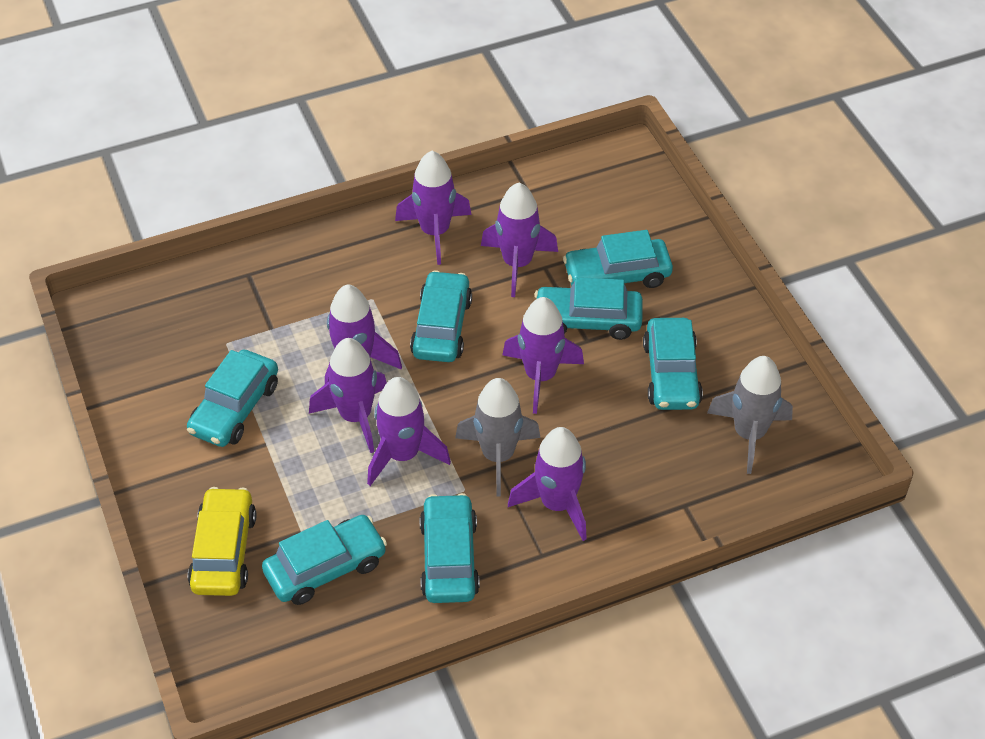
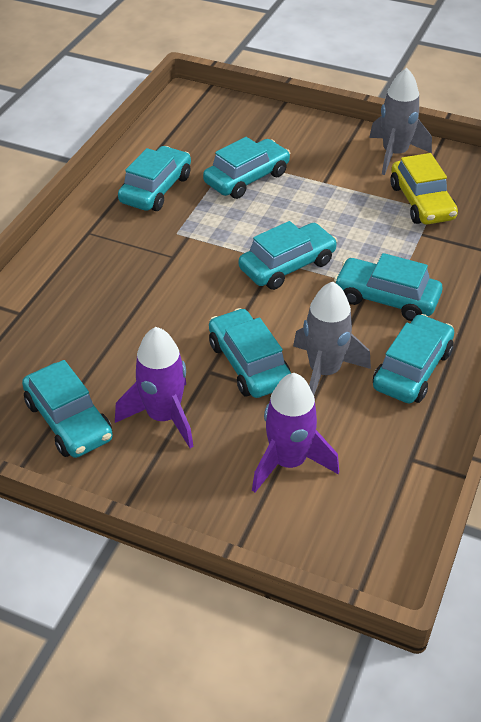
purple rocket: [309,338,387,453] [325,284,402,384] [367,377,451,486] [395,151,472,265] [481,183,558,297] [503,297,584,414] [508,427,587,541] = 7 -> [115,327,194,448] [252,373,339,493] = 2

